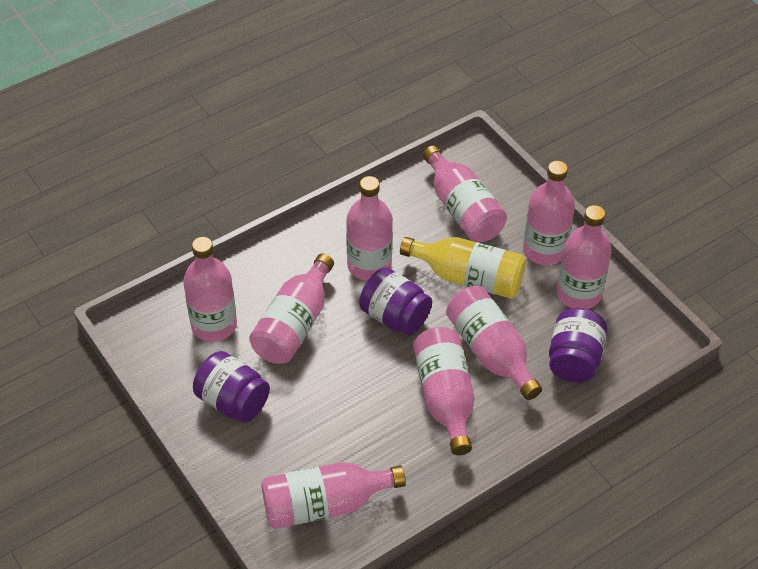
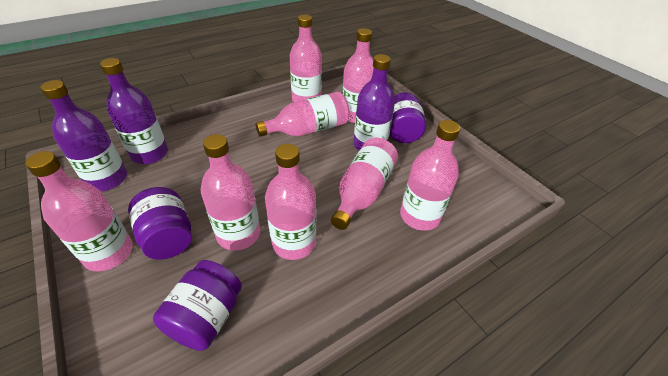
pink bottle: [183,237,237,342] [249,254,334,364] [261,462,406,529] [346,176,393,281] [413,327,474,455] [423,145,507,242] [446,286,542,400] [523,161,575,265] [557,205,612,309] = 9 -> [25,151,133,272] [201,134,260,251] [255,92,350,137] [265,144,316,260] [290,15,322,102] [331,138,398,230] [342,28,374,123] [400,120,460,231] = 8
purple bottle: none = 0 -> [40,80,127,191] [100,58,168,164] [354,54,395,150] = 3
yellow bottle: [400,237,526,299] = 1 -> none = 0

